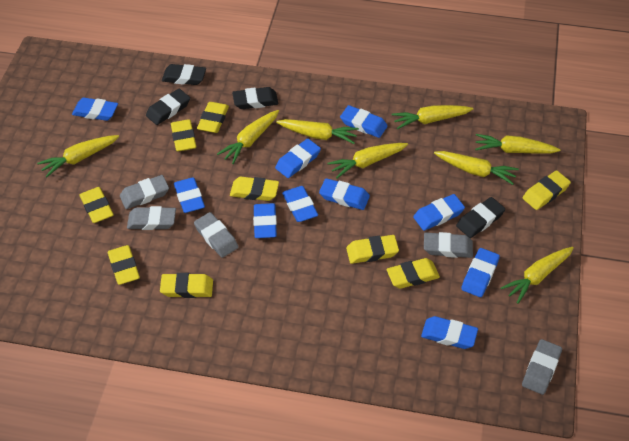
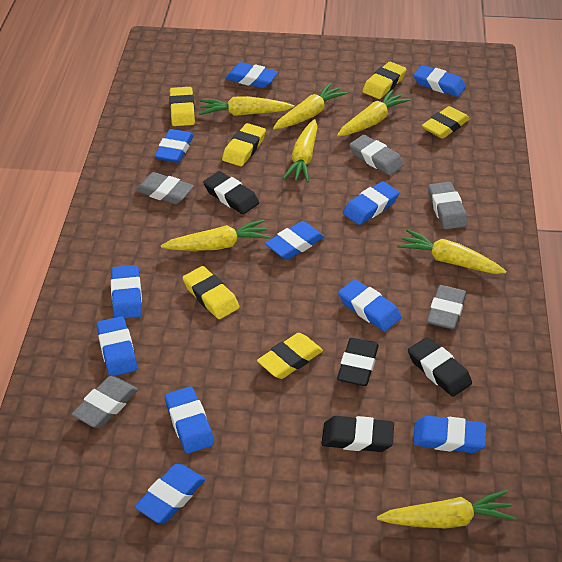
blue eraser: [72,98,118,121] [174,177,205,213] [253,203,277,238] [275,139,321,178] [282,186,318,222] [319,178,370,210] [340,105,387,138] [413,194,465,231] [421,316,478,349] [461,248,500,297] = 10 -> [96,316,137,376] [111,265,142,319] [135,464,205,523] [154,129,194,163] [165,387,214,454] [225,62,278,88] [265,221,324,260] [338,279,401,331] [343,181,399,225] [413,65,466,97] [413,416,486,453] = 11
yellow carrot: [37,135,119,177] [217,110,279,164] [276,119,359,144] [327,143,408,178] [392,105,473,129] [434,151,519,185] [475,134,561,154] [500,247,574,304] = 8 -> [161,219,271,251] [199,96,294,116] [273,83,348,129] [283,119,318,183] [337,90,410,136] [377,490,517,529] [397,229,507,274] = 7
yellow eraser: [80,187,114,223] [108,245,140,285] [160,273,213,298] [171,119,196,152] [197,102,229,133] [230,177,279,201] [346,235,399,264] [387,258,440,289] [523,170,571,210] = 9 -> [169,87,195,126] [183,266,239,319] [222,123,266,166] [257,333,323,379] [362,62,407,99] [422,106,469,139] = 6

